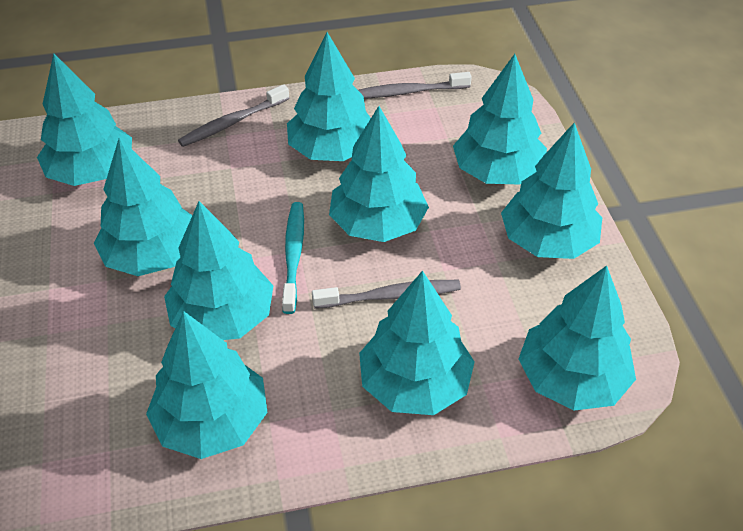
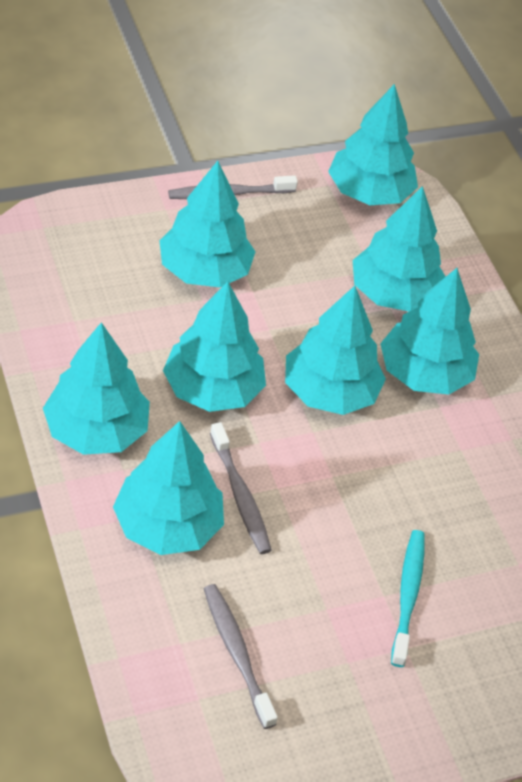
turquoise tree: [37,54,132,186] [94,138,192,276] [146,311,268,459] [164,201,273,340] [287,32,371,161] [329,106,429,242] [359,270,475,415] [453,54,547,185] [501,123,602,259] [519,265,636,411] = 10 -> [43,322,150,455] [113,421,224,555] [159,161,256,287] [163,281,266,412] [285,286,386,415] [328,84,418,205] [353,186,446,311] [380,268,479,395] = 8

